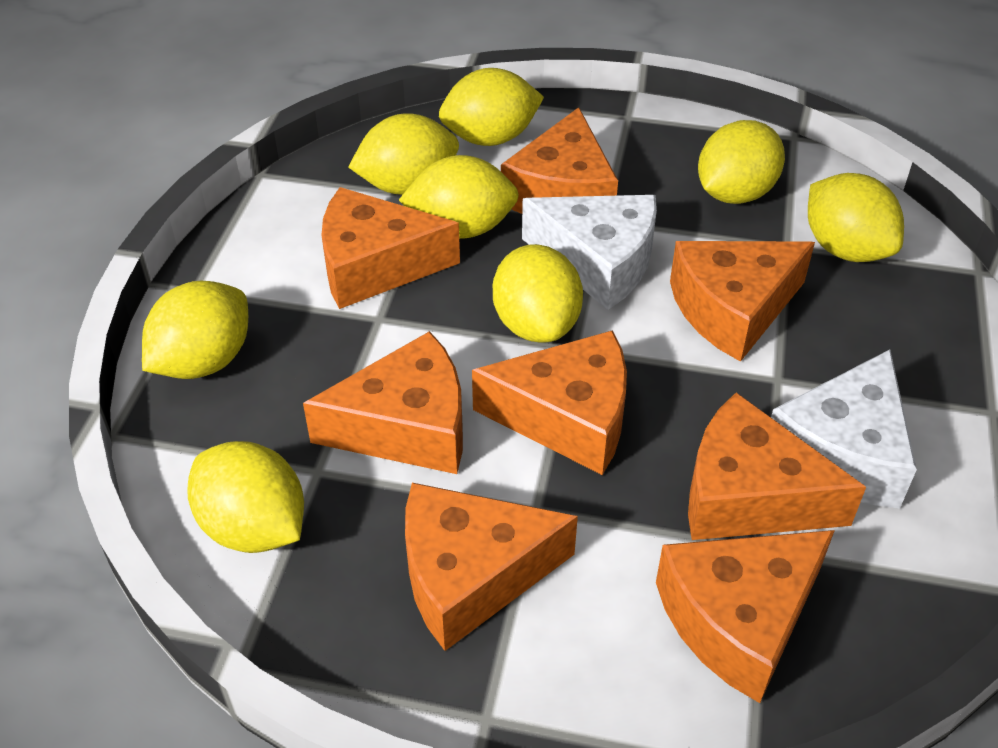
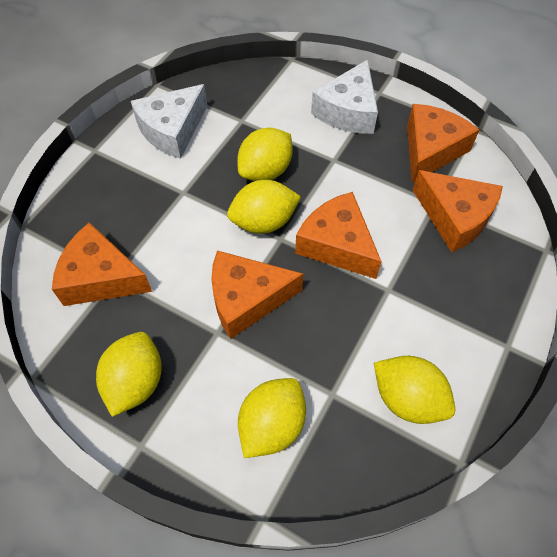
orange cheese: [303,331,463,474] [321,187,460,309] [405,483,578,651] [472,330,627,475] [501,107,618,214] [656,530,835,703] [670,241,815,362] [688,392,866,540] = 8 -> [52,222,152,306] [211,250,303,339] [295,192,382,279] [407,104,479,183] [412,170,503,252] = 5
yellow lemon: [142,280,248,379] [187,441,304,553] [348,113,459,195] [399,155,519,239] [439,68,544,146] [493,244,583,343] [698,120,785,204] [808,173,904,262] = 8 -> [96,332,162,417] [227,180,301,234] [237,128,292,181] [238,378,306,458] [374,356,455,424] = 5

